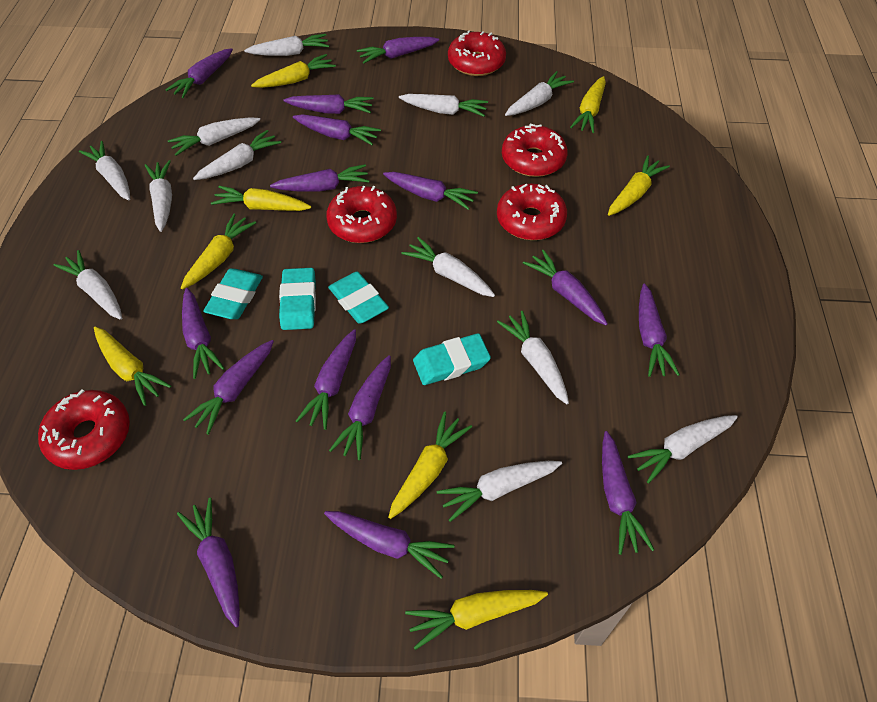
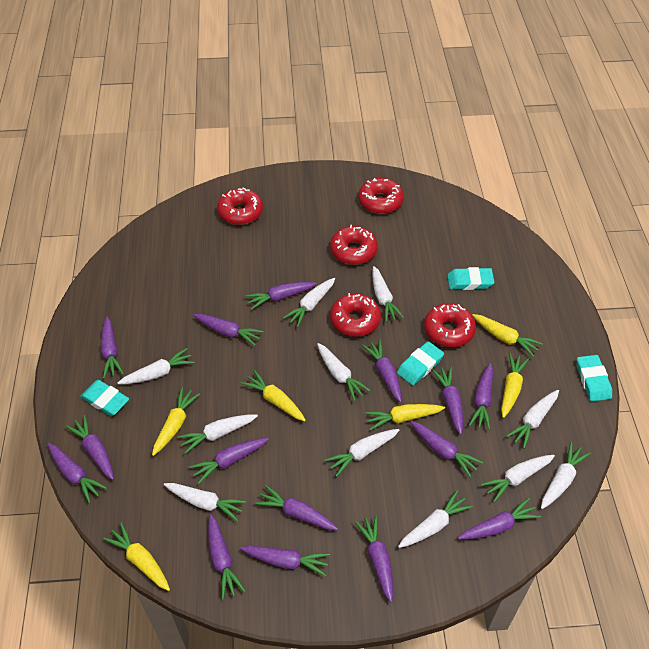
white carrot: [53,250,122,320] [79,141,130,201] [145,160,172,232] [168,117,260,156] [193,130,281,180] [244,34,329,56] [399,94,488,117] [401,237,495,297] [437,461,562,522] [497,311,569,404] [505,71,574,116] [628,415,738,483] = 12 -> [118,348,195,384] [164,483,246,521] [178,414,258,454] [283,278,335,327] [317,343,371,401] [325,429,400,477] [372,266,404,322] [398,490,473,548] [481,455,555,502] [506,390,559,449] [541,442,591,509] = 11
yellow carrot: [94,326,171,406] [181,214,256,289] [211,186,311,211] [251,54,336,88] [388,411,472,519] [405,590,548,650] [570,76,606,133] [608,155,670,216] = 8 -> [103,523,170,591] [152,387,200,456] [241,370,306,421] [365,404,445,430] [472,314,543,357] [501,353,529,418] = 6

